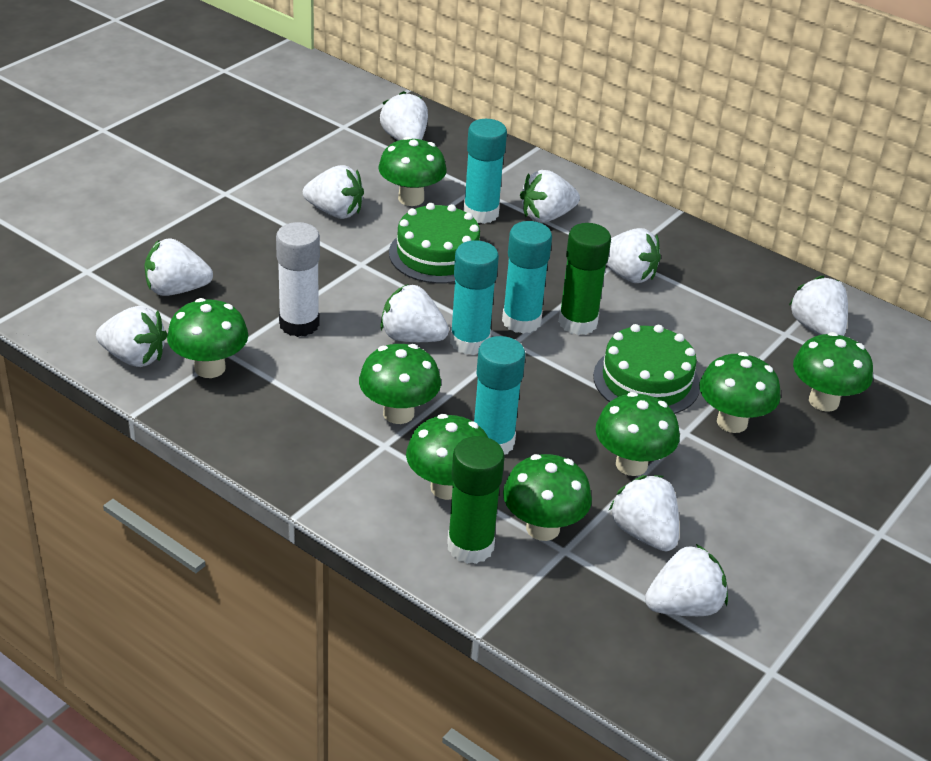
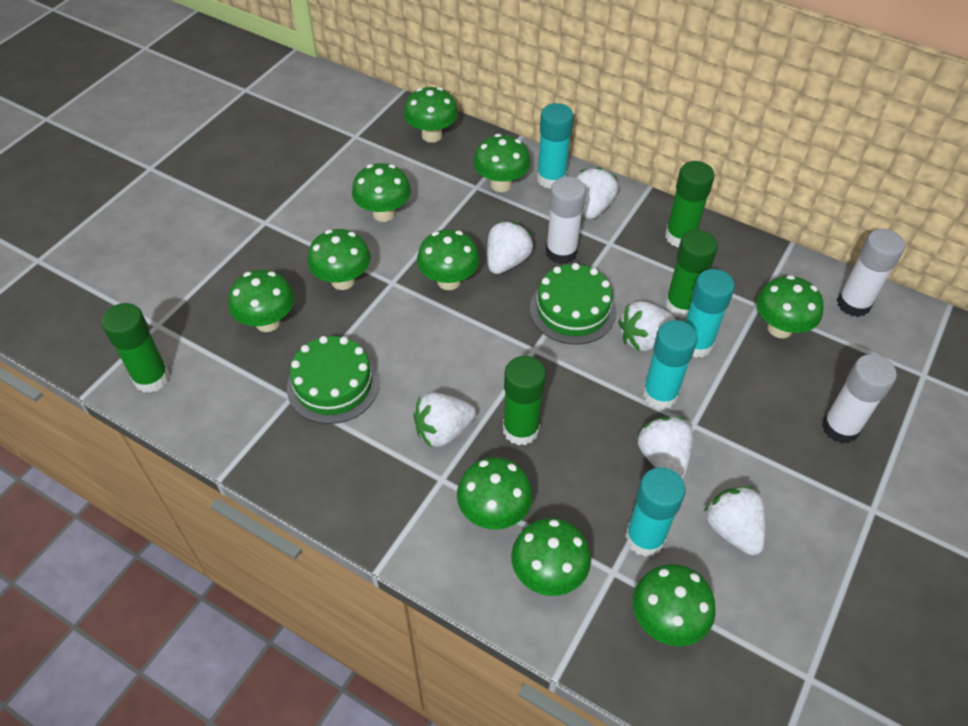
green glue stick: [447,436,505,564] [558,223,611,335] = 2 -> [102,303,170,393] [503,356,546,445] [665,161,715,248] [665,230,718,318] = 4
green mushroom: [167,298,248,378] [359,344,441,424] [378,137,446,206] [406,414,488,500] [503,454,592,541] [595,392,680,476] [699,352,781,433] [793,332,873,412] = 8 -> [228,270,294,332] [307,229,371,290] [352,163,411,222] [403,87,458,143] [417,229,480,290] [457,457,533,529] [473,134,531,192] [511,518,591,596] [633,564,716,646] [756,275,824,338] = 10
white glue stick: [276,222,320,337] = 1 -> [546,177,586,264] [822,354,897,443] [837,229,905,317] = 3
white strawberry: [96,306,167,367] [144,238,213,296] [303,165,364,219] [380,91,428,141] [380,284,449,342] [520,170,580,223] [606,228,661,283] [609,475,679,551] [645,544,728,616] [789,276,848,336] = 10 -> [413,392,476,447] [487,221,533,274] [576,167,618,219] [618,301,676,352] [638,417,693,479] [703,486,765,555] = 6

